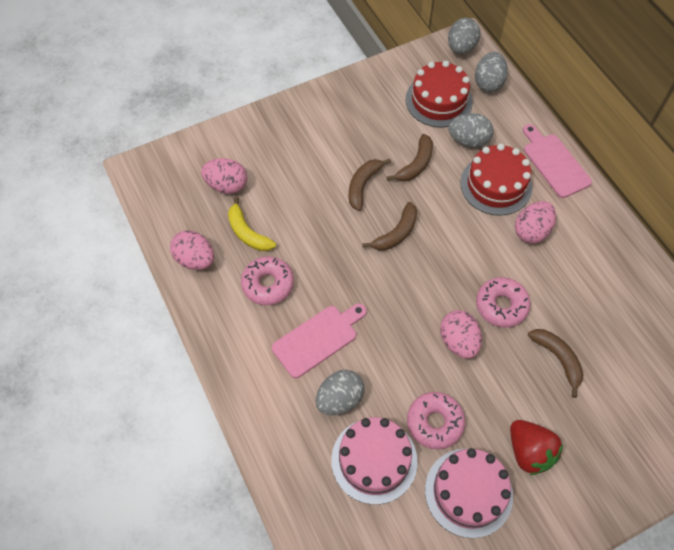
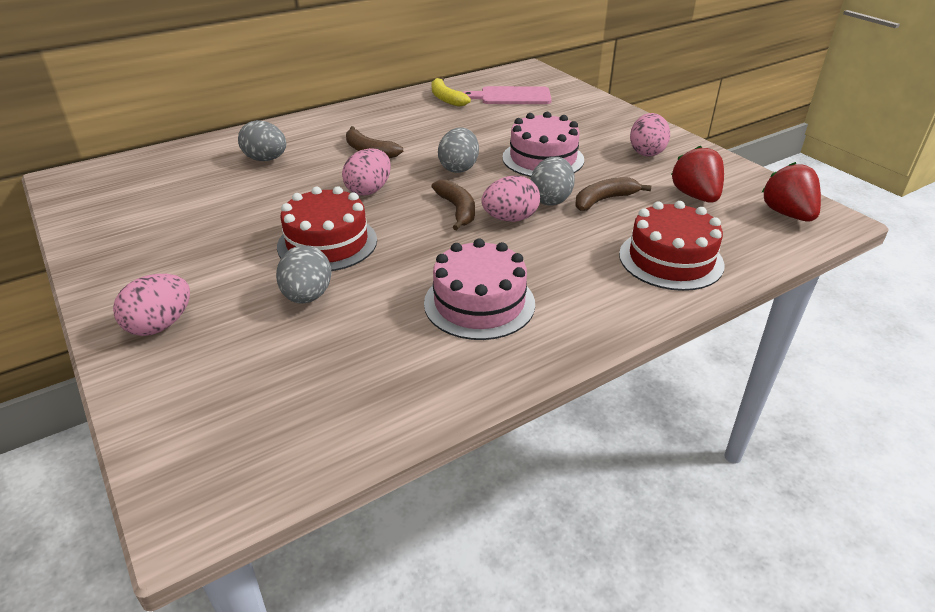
brown banana: [349,159,391,211] [362,202,417,251] [387,134,433,182] [528,329,584,398] = 4 -> [346,126,403,158] [431,180,475,231] [576,177,651,211] = 3
pink cutting board: [272,304,367,378] [523,124,592,198] = 2 -> [463,86,552,104] = 1
pink donut: [241,256,294,305] [407,392,465,450] [476,277,531,328] = 3 -> none = 0
red strawberry: [510,420,563,475] = 1 -> [671,146,724,203] [761,162,821,221] = 2

